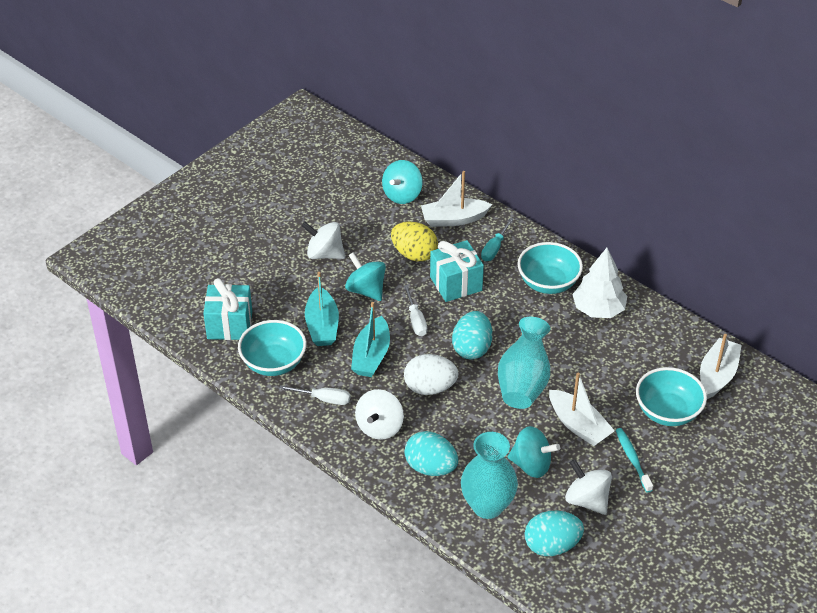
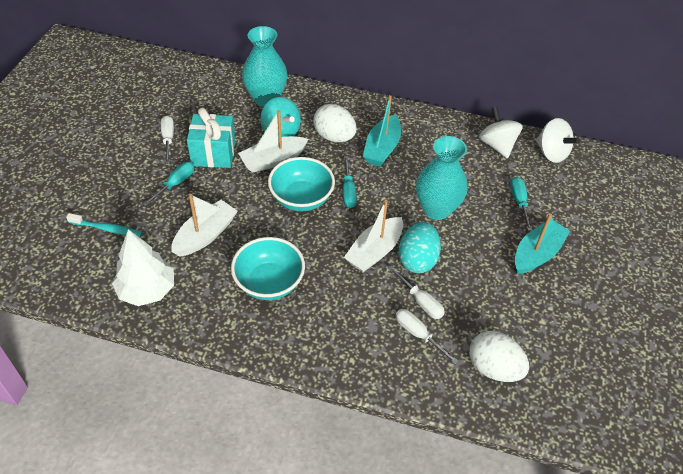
turquoise bowl: [238,320,307,376] [517,242,583,294] [636,367,707,426] = 3 -> [231,237,305,300] [268,157,335,211] = 2
turquoise egg: [404,431,458,476] [452,311,492,360] [525,511,584,556] = 3 -> [398,222,441,273] = 1
turquoise gift: [203,278,252,340] [430,240,484,302] = 2 -> [187,107,236,168] = 1
turquoise screwdriver: [481,217,514,261] = 1 -> [143,162,194,206] [343,156,357,208] [510,177,532,231] = 3
turquoise spinning top: [345,252,386,301] [382,160,423,204] [508,426,560,478] = 3 -> [260,97,301,137] = 1
white egg: [404,354,459,395] = 1 -> [313,104,357,142] [469,331,529,382] = 2
white screwdriver: [279,385,350,405] [404,285,427,336] = 2 -> [161,115,174,164] [388,266,445,319] [396,309,459,364] = 3
white spinning top: [301,222,345,259] [355,389,404,440] [565,459,612,515] = 3 -> [479,106,523,159] [536,118,580,163] = 2
yellow egg: [391,222,438,261] = 1 -> none = 0

